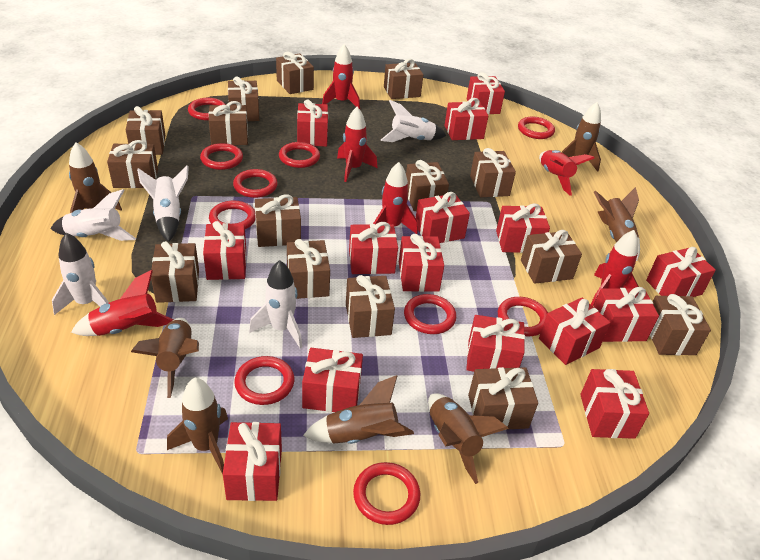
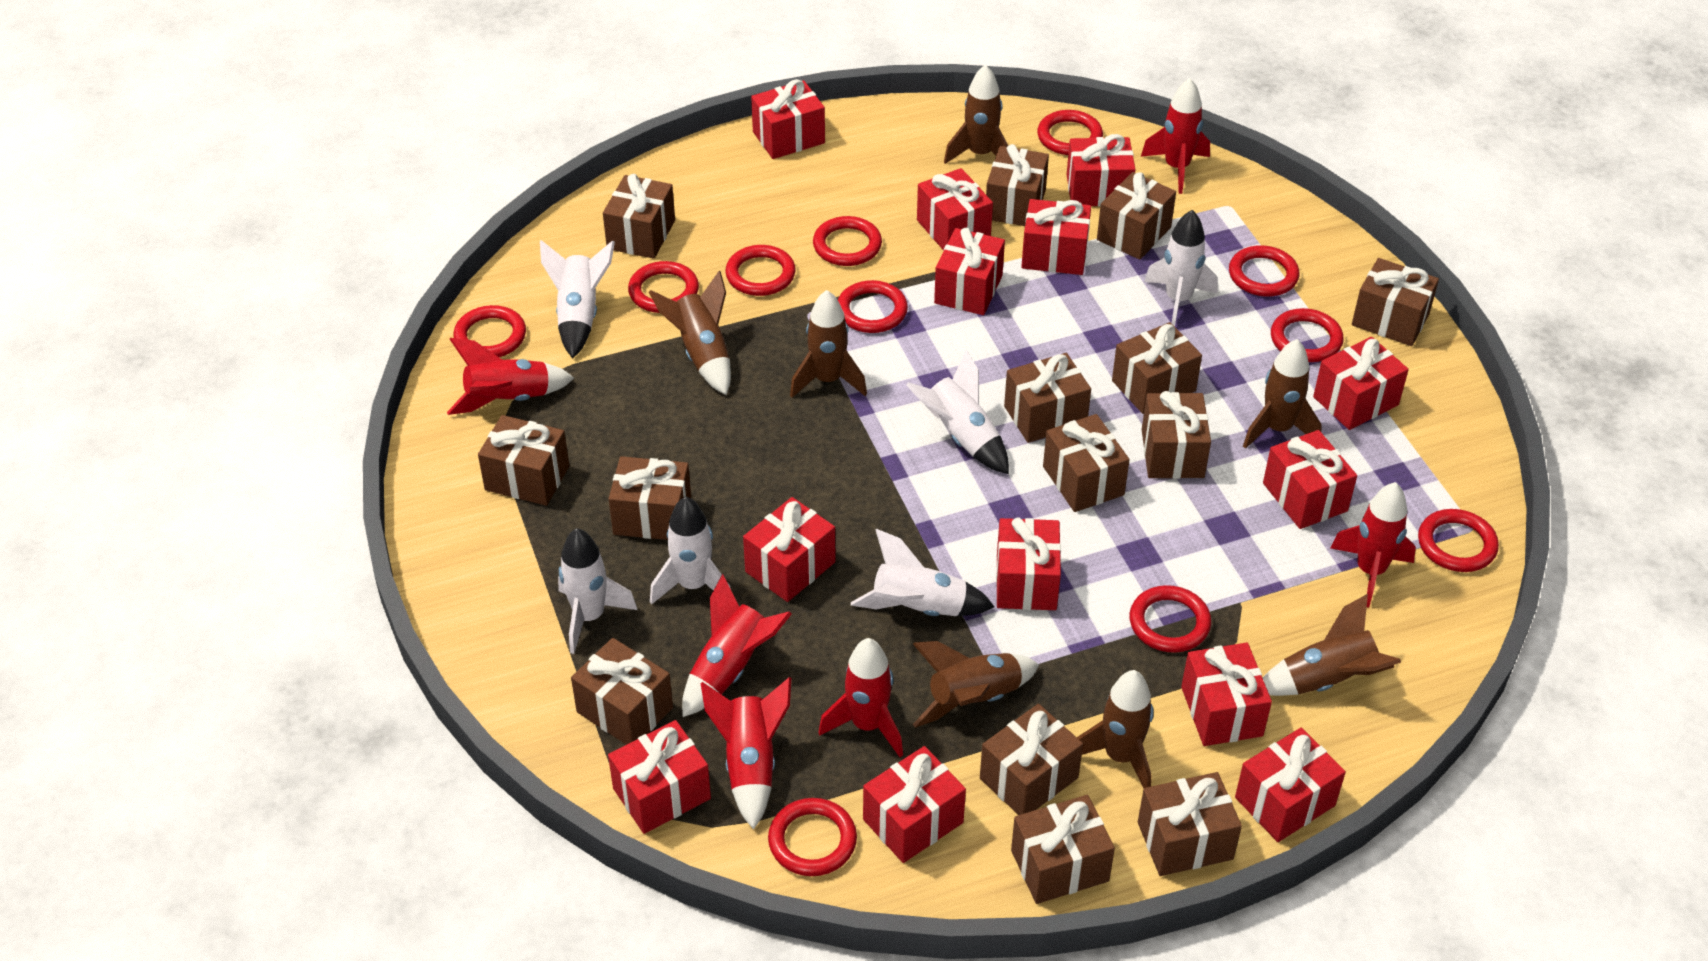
brown gift: [107,140,158,188] [126,106,165,155] [151,241,199,303] [209,101,248,145] [228,76,259,121] [255,194,301,247] [276,52,314,94] [287,239,330,299] [346,275,395,338] [384,59,423,99] [406,160,449,211] [468,367,538,430] [470,148,516,197] [521,230,582,284] [650,294,711,355] = 15 -> [478,415,569,506] [571,638,673,745] [603,174,675,259] [609,456,691,540] [980,704,1083,815] [986,144,1049,226] [1004,353,1091,443] [1011,795,1115,904] [1043,414,1130,512] [1097,172,1176,260] [1112,322,1202,414] [1138,772,1242,876] [1142,391,1211,479] [1352,258,1439,346] = 14
red gift: [203,221,246,280] [223,422,282,501] [297,99,328,147] [302,348,363,412] [349,222,398,274] [399,234,444,292] [416,192,470,243] [444,98,489,140] [466,315,525,372] [467,72,505,114] [496,204,550,253] [539,298,611,365] [580,369,649,439] [593,287,659,342] [646,247,716,297] = 15 -> [608,720,711,834] [743,497,836,602] [751,79,825,159] [863,746,966,863] [917,168,993,251] [934,227,1005,315] [996,518,1061,610] [1021,199,1091,275] [1066,134,1135,206] [1181,643,1272,746] [1235,728,1346,842] [1263,430,1357,529] [1313,337,1409,430] = 13
red ring: [188,98,226,120] [200,143,243,170] [209,201,256,229] [233,169,278,198] [234,356,294,405] [279,142,320,168] [353,462,420,525] [404,294,456,334] [498,297,548,336] [518,117,555,139] = 10 -> [454,305,526,357] [628,261,699,313] [725,245,796,296] [768,798,857,876] [813,216,882,266] [838,280,908,333] [1037,110,1103,155] [1129,585,1211,653] [1229,245,1299,297] [1271,308,1344,362] [1418,509,1499,572] = 11
white rocket: [50,189,136,241] [52,233,109,315] [137,165,189,242] [249,260,302,348] [381,100,446,142] = 5 -> [540,240,615,359] [558,528,637,654] [650,496,731,605] [851,529,994,616] [906,349,1009,474] [1144,210,1218,326] = 6

